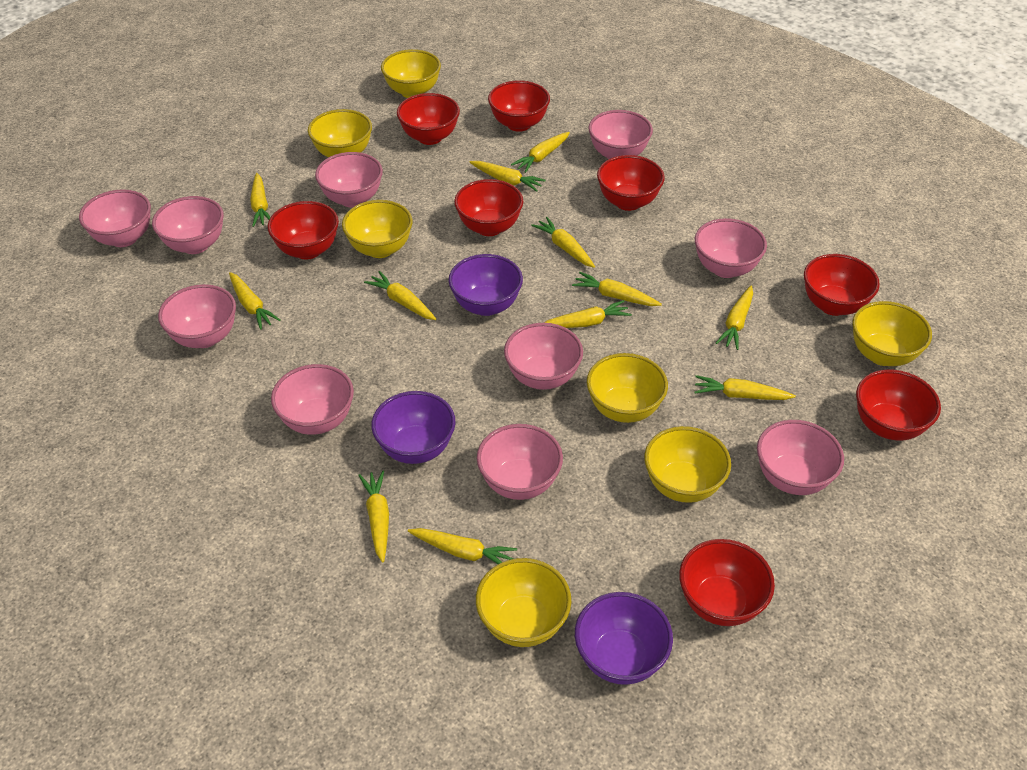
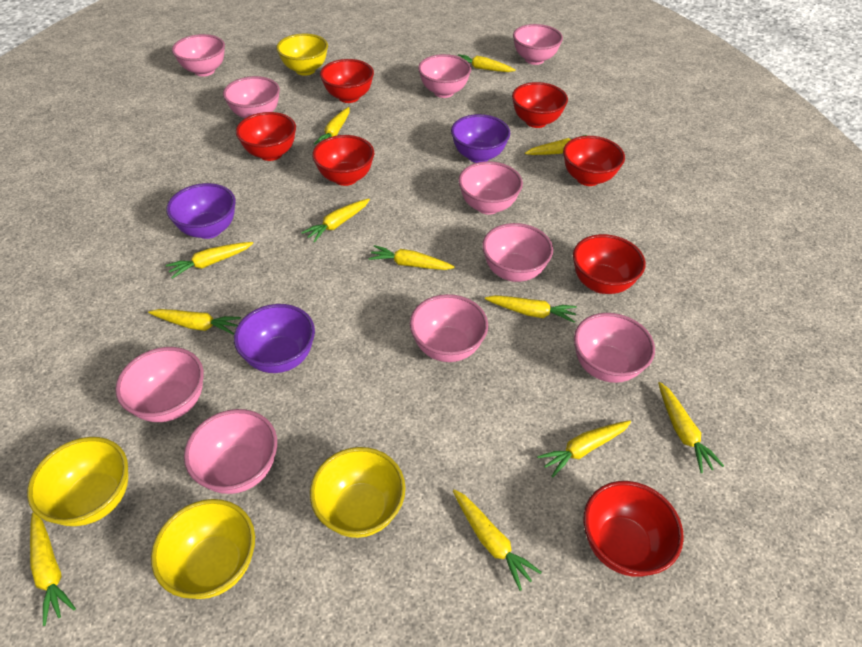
red bowl: [267,201,339,259] [397,93,460,145] [454,179,523,236] [488,80,550,132] [597,155,665,211] [679,539,775,626] [804,254,880,316] [856,369,941,440] = 8 -> [236,112,296,161] [312,135,374,186] [320,59,374,103] [512,82,568,128] [563,136,625,186] [573,234,646,294] [584,481,684,577] = 7
yellow bowl: [308,109,372,157] [342,200,413,258] [381,49,441,98] [476,558,571,647] [587,353,668,423] [644,426,731,503] [852,301,932,366] = 7 -> [27,437,128,526] [151,499,255,599] [276,34,328,76] [310,447,406,538] = 4

